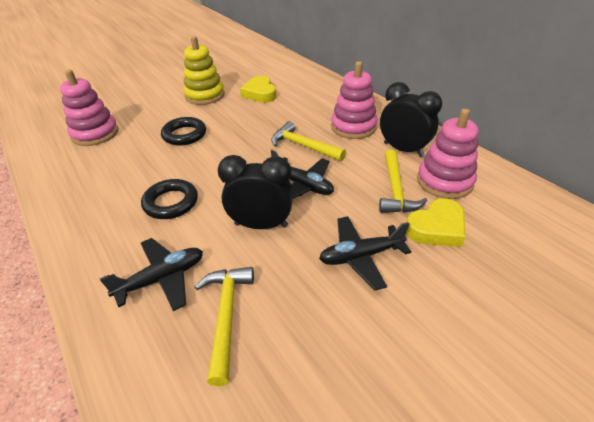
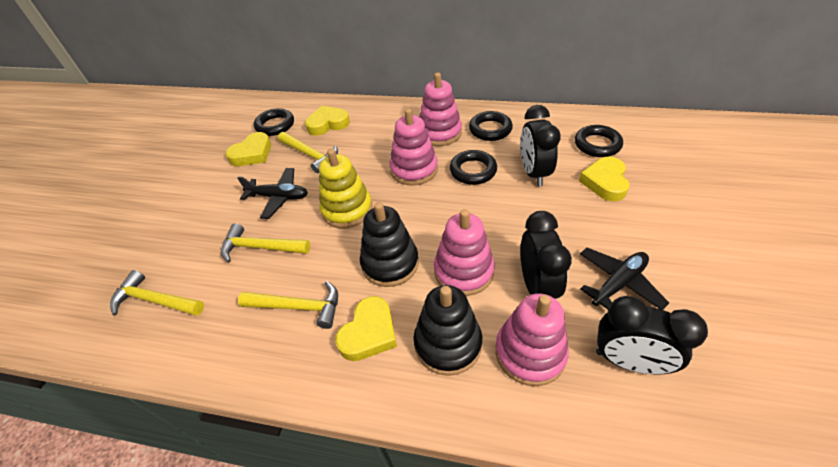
black clock: [218,155,293,229] [380,82,442,157] = 2 -> [520,105,561,186] [521,211,572,299] [596,296,708,374] = 3
black plane: [100,238,203,311] [271,150,334,199] [319,216,411,290] = 3 -> [237,168,308,219] [580,248,669,310] = 2
black ring: [141,179,198,219] [161,117,206,145] = 2 -> [254,108,294,136] [450,150,497,185] [469,111,513,141] [575,125,623,157] = 4
black stacking toy: none = 0 -> [360,202,419,287] [413,285,482,376] = 2
pink stacking toy: [60,70,118,146] [331,61,377,139] [417,109,479,199] = 3 -> [389,108,438,186] [419,72,462,146] [434,209,495,296] [495,293,569,386] = 4
yellow hammer: [195,267,254,386] [271,121,346,161] [379,150,427,213] = 3 -> [110,270,204,316] [221,223,310,262] [238,281,338,329] [278,132,338,173] = 4
yellow heart: [240,76,276,103] [406,199,466,247] = 2 -> [226,132,271,166] [305,106,350,136] [335,296,397,361] [579,157,630,201] = 4

